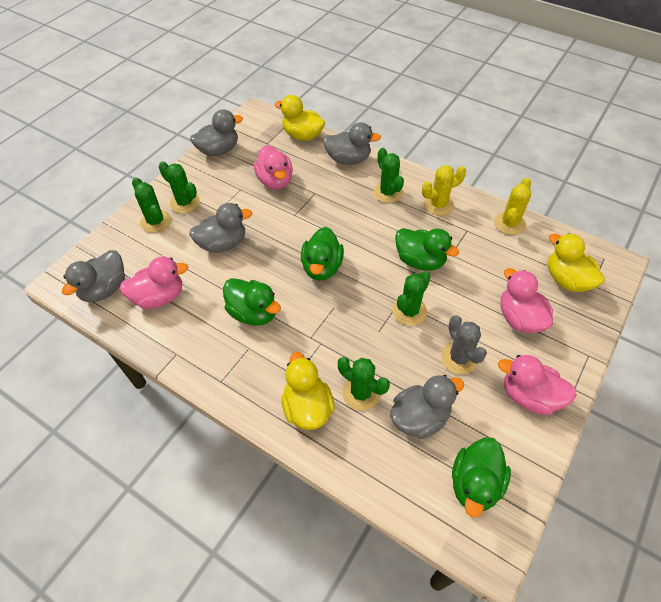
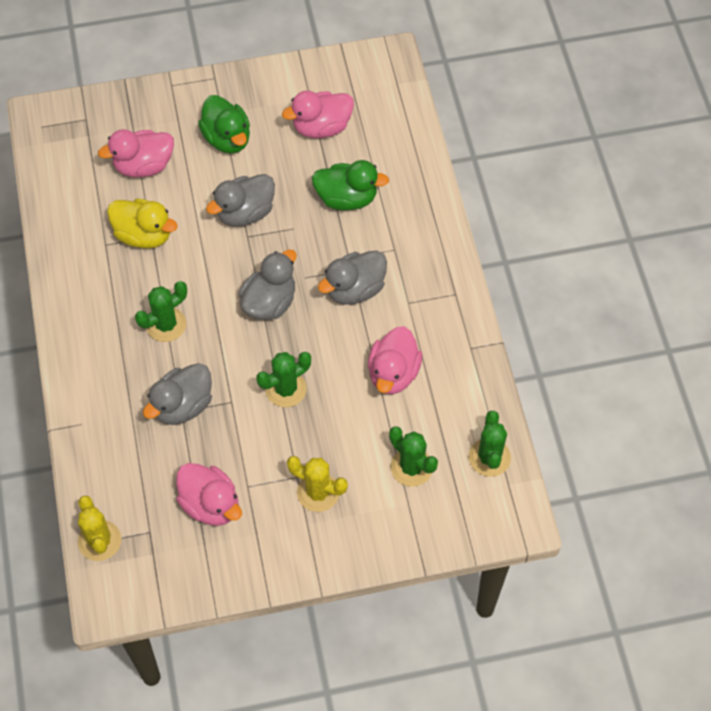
green cactus: [132,177,171,233] [159,161,200,213] [338,357,390,411] [373,148,404,203] [392,271,431,326] = 5 -> [135,281,187,342] [256,352,311,407] [389,426,438,487] [469,411,511,477] = 4
green duck: [223,278,281,325] [301,227,344,280] [395,228,459,271] [452,437,511,518] = 4 -> [198,95,250,154] [312,160,389,211] = 2
grey cactus: [441,315,487,374] = 1 -> none = 0
grey duck: [62,250,125,302] [189,203,252,253] [190,109,243,156] [323,122,381,165] [390,375,464,439] = 5 -> [143,363,212,425] [206,174,275,227] [238,250,297,320] [318,251,387,305] = 4
yellow duck: [275,95,325,141] [282,352,335,430] [548,233,605,292] = 3 -> [107,198,178,249] = 1

